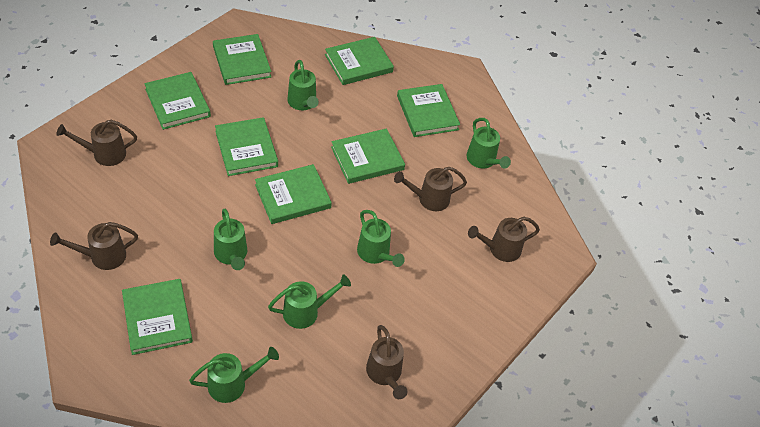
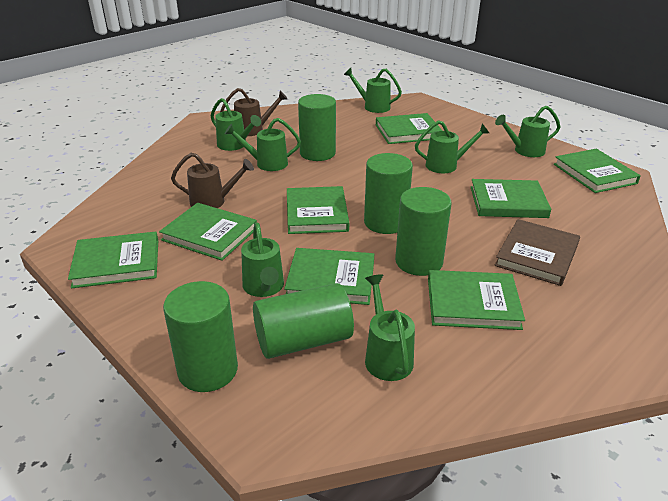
brown book: none = 0 -> [495,219,580,286] = 1
brown watering can: [50,222,138,270] [56,120,137,166] [366,325,407,399] [394,167,467,211] [468,217,540,262] = 5 -> [171,153,254,208] [220,88,287,136] = 2
green cylinder: none = 0 -> [163,281,238,392] [253,283,354,359] [298,94,336,161] [364,153,413,234] [395,187,452,276] = 5
green watering can: [189,347,279,403] [214,209,247,270] [268,274,351,329] [287,60,319,110] [357,210,405,267] [467,118,511,169] = 6 -> [211,98,261,151] [225,118,301,171] [241,223,284,297] [344,68,402,113] [365,274,415,381] [415,120,489,173] [495,106,560,157] = 7

